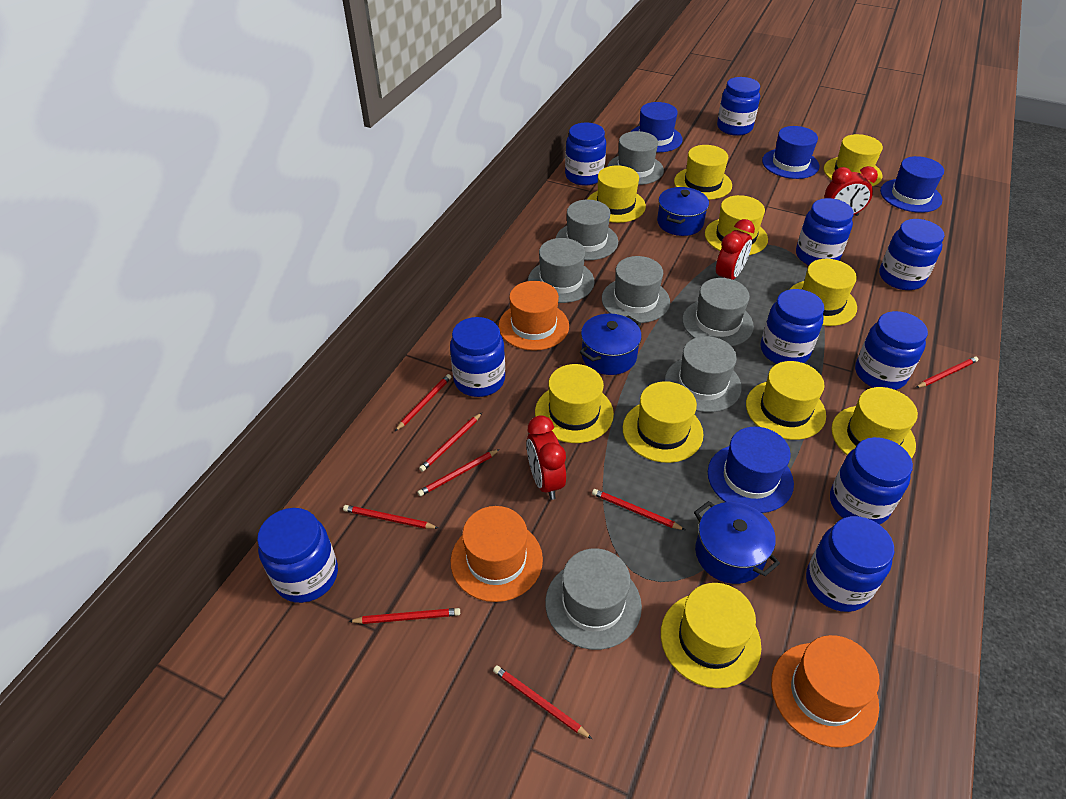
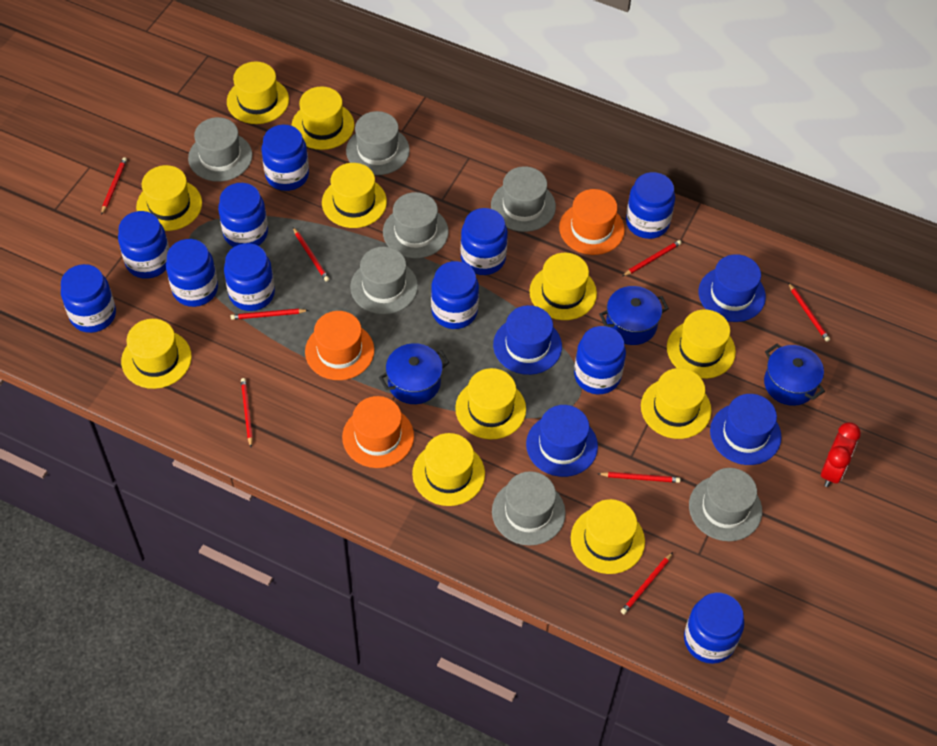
blue jar: [257,508,338,603] [450,317,505,397] [565,122,606,186] [717,77,760,136] [761,289,824,364] [796,198,854,265] [806,516,894,612] [830,437,913,525] [855,311,928,390] [879,219,945,290] = 10 -> [61,264,116,333] [118,211,169,279] [166,239,218,307] [218,183,268,247] [224,243,275,311] [262,125,309,191] [431,261,479,329] [461,208,508,275] [574,326,626,394] [626,172,675,239] [684,593,744,664] = 11
red clock: [526,415,566,500] [716,219,755,280] [824,166,878,216] = 3 -> [821,422,861,487] = 1
yellow hat: [535,364,614,443] [587,165,646,223] [623,381,704,463] [661,583,761,688] [674,145,732,200] [705,195,768,255] [746,361,826,440] [789,259,857,326] [824,134,883,186] [831,387,918,459] = 10 -> [121,319,192,389] [136,165,202,231] [227,61,289,124] [291,86,354,150] [322,163,387,228] [412,433,485,506] [455,368,526,439] [530,253,597,320] [571,499,645,574] [641,368,711,439] [667,309,736,379] = 11

